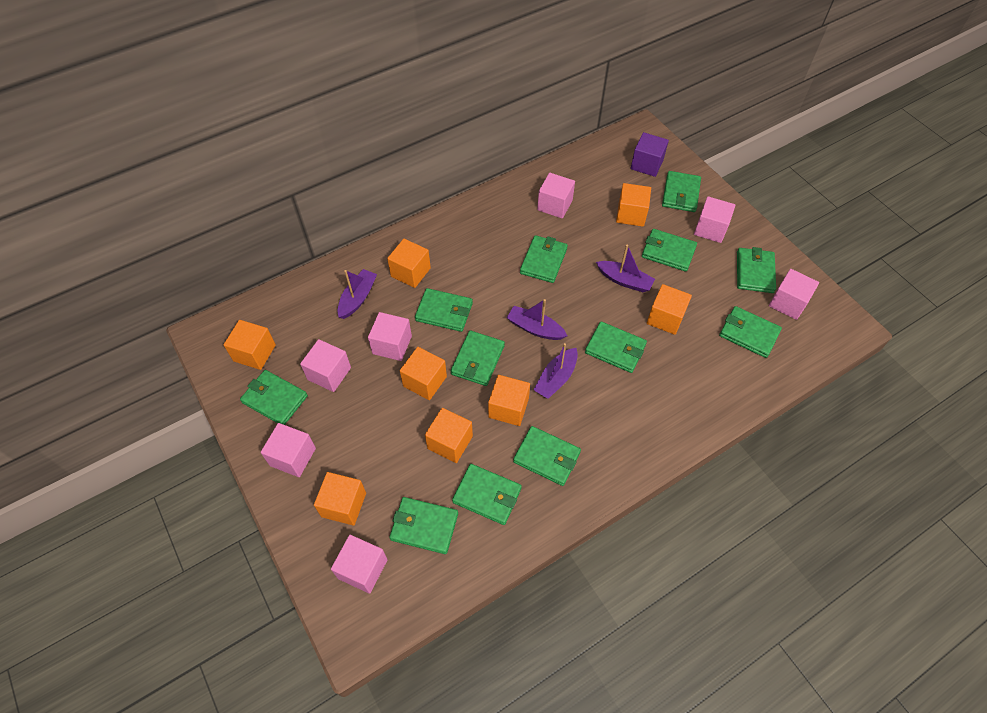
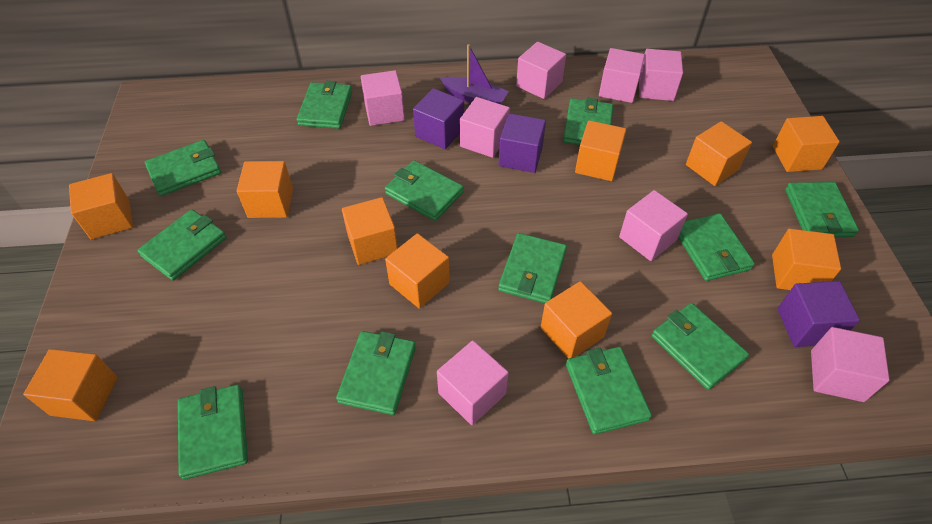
orange cube: [224,320,276,370] [314,472,366,526] [387,239,431,288] [400,347,447,400] [425,408,473,463] [488,375,530,426] [616,183,651,227] [647,284,692,335] = 8 -> [23,349,118,421] [69,173,133,239] [237,161,293,218] [342,197,398,265] [385,233,450,308] [541,281,612,359] [575,120,626,181] [686,121,752,186] [772,229,841,290] [773,116,840,172] = 10
pink cube: [261,423,316,477] [300,339,351,392] [331,535,388,594] [368,312,412,361] [537,173,575,219] [694,196,736,243] [769,269,819,320] = 7 -> [361,70,405,126] [437,340,509,425] [460,97,510,158] [516,42,566,99] [599,48,645,103] [619,190,688,261] [639,49,683,101] [811,327,890,402] = 8
purple boat: [338,269,377,319] [507,299,568,340] [534,343,578,399] [596,245,655,292] = 4 -> [440,44,509,104] = 1
purple cube: [631,132,669,177] = 1 -> [413,88,464,149] [499,113,546,173] [778,281,860,347] = 3

